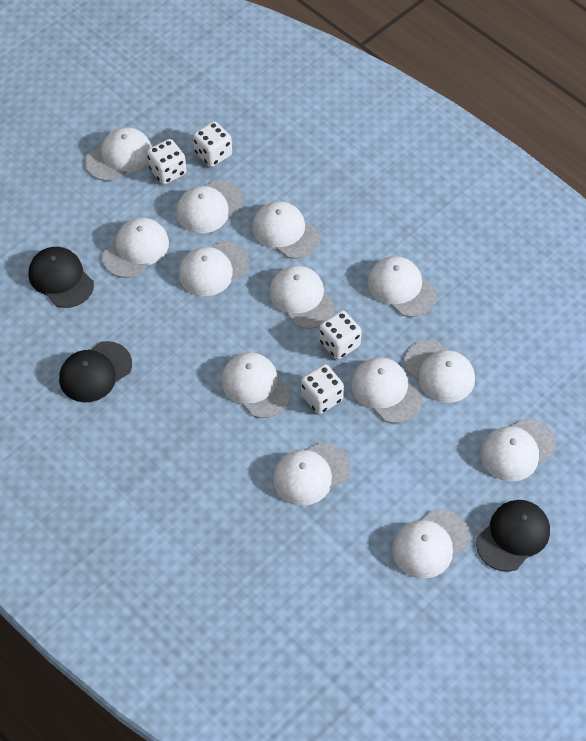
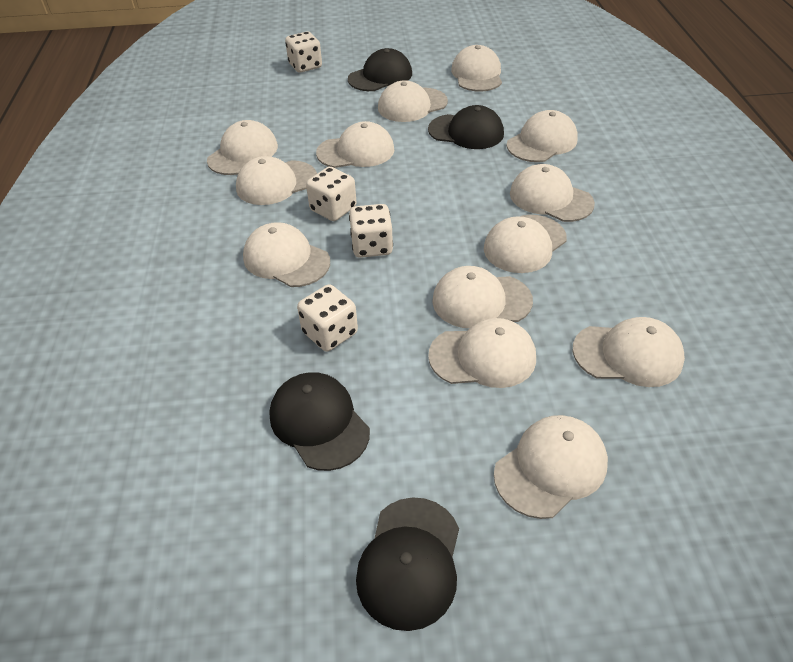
black cap: [29,247,94,308] [59,341,132,402] [476,500,550,572] = 3 -> [269,372,370,471] [348,48,412,91] [356,497,459,631] [428,105,504,149] = 4

